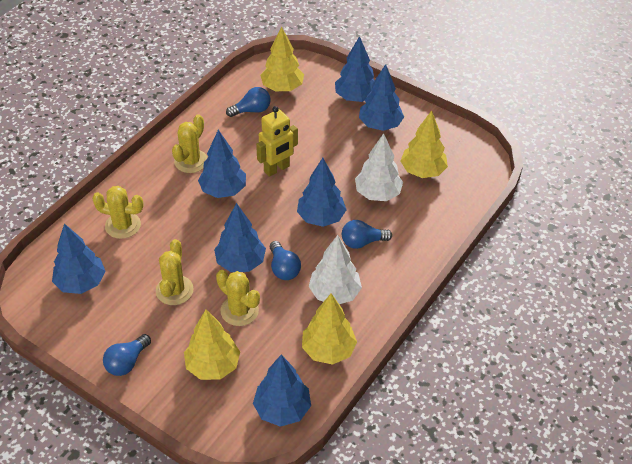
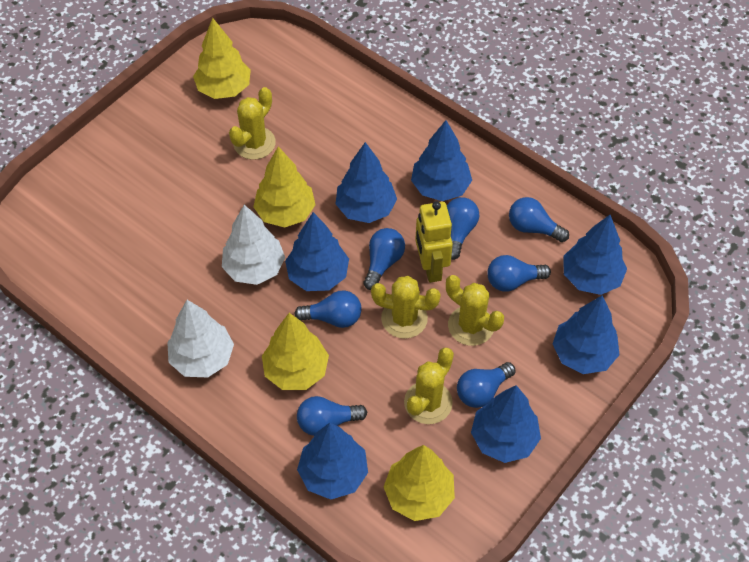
blue light bulb: [103,334,151,376] [226,87,271,117] [270,241,301,280] [342,220,392,249] = 4 -> [295,290,362,328] [297,396,367,436] [364,228,405,290] [447,197,480,260] [457,362,516,408] [487,255,551,292] [509,197,569,242] = 7

